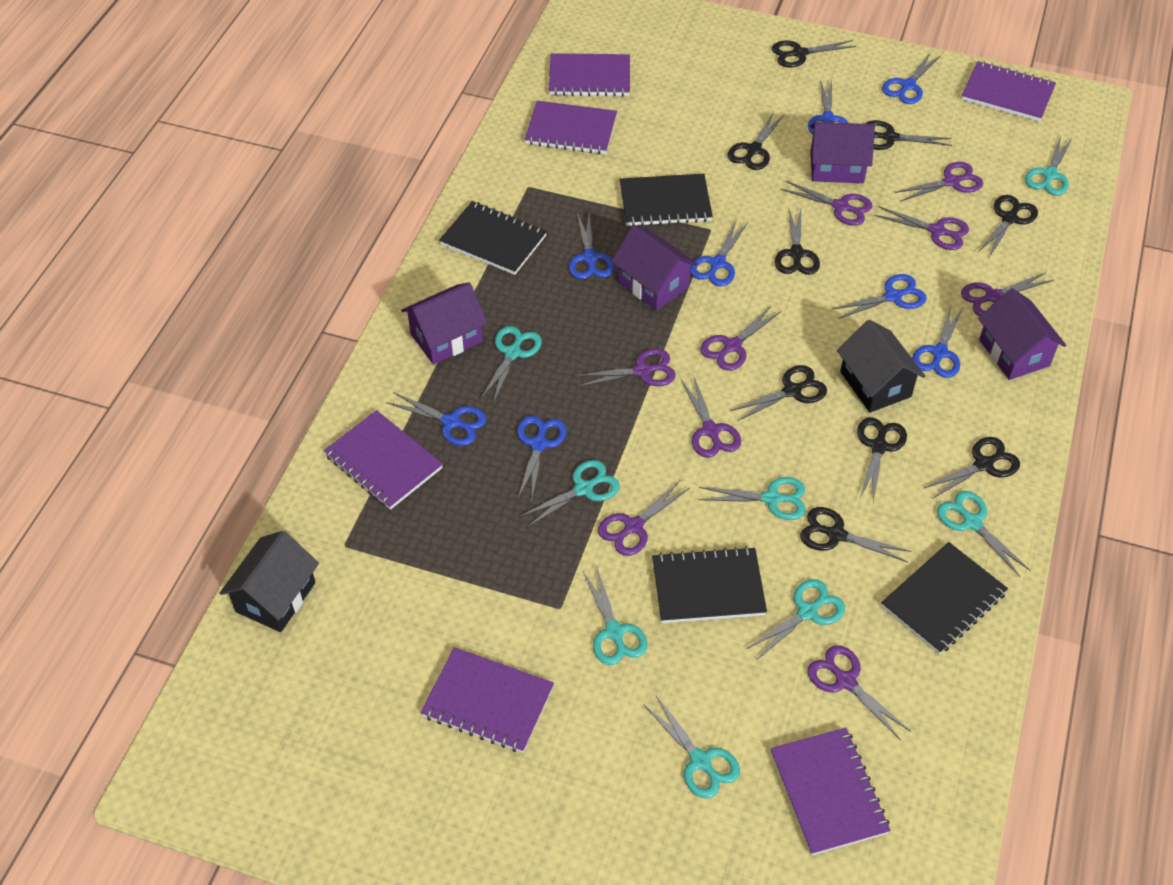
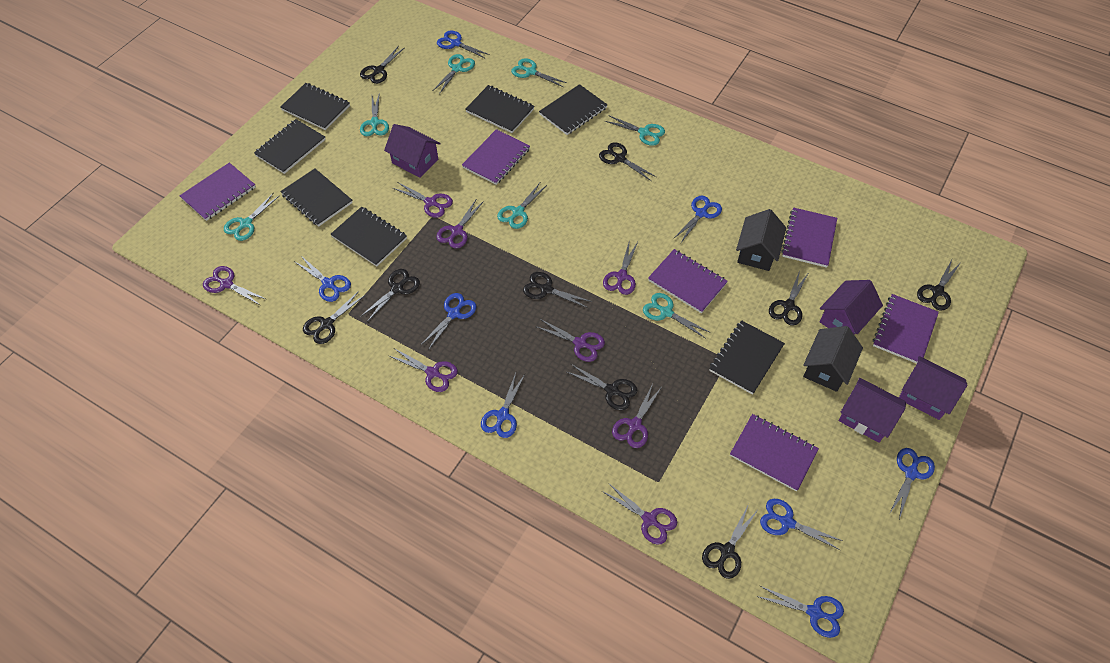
black notebook: [439,201,547,275] [620,174,713,226] [652,546,767,623] [881,542,1008,654] = 4 -> [254,119,326,174] [280,83,350,130] [280,168,353,227] [331,207,407,267] [465,85,535,133] [539,84,608,135] [709,320,785,395] = 7
purple scissors: [574,348,676,387] [598,480,691,556] [681,375,741,458] [700,306,780,371] [781,181,872,226] [807,645,911,741] [874,206,969,250] [895,162,983,202] [961,272,1053,316] = 9 -> [203,266,266,306] [389,348,458,392] [393,182,453,218] [436,198,484,249] [535,319,605,362] [602,483,677,545] [603,242,638,295] [612,384,661,448] = 8
turquoise scissors: [480,326,542,404] [519,460,620,528] [582,566,647,665] [644,696,740,798] [699,477,806,520] [746,579,845,660] [937,491,1031,577] [1025,136,1073,195] = 8 -> [224,192,280,241] [360,92,389,136] [433,54,475,94] [497,183,547,229] [511,58,567,87] [605,115,665,146] [643,293,711,339] = 7

